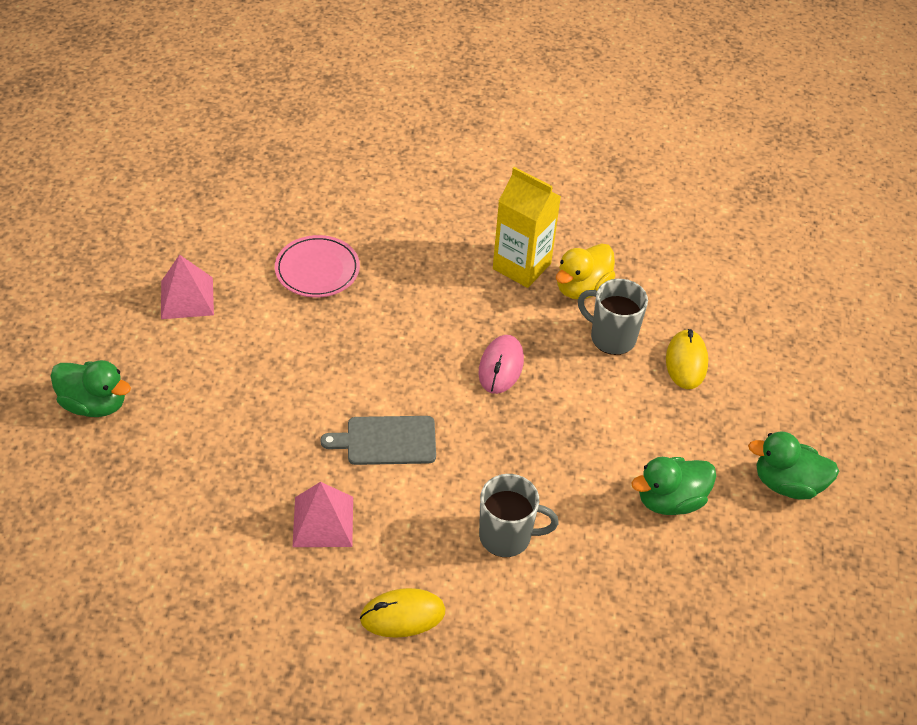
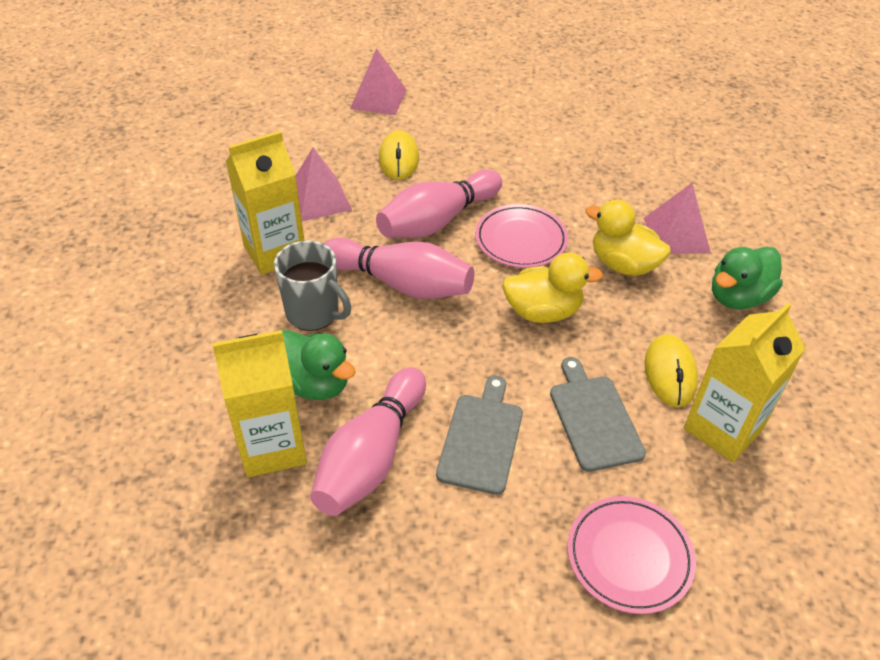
green duck: [51,360,131,417] [632,457,716,515] [748,431,839,499] = 3 -> [282,330,356,400] [712,246,783,309] = 2
grey cutting board: [320,416,436,465] = 1 -> [436,376,523,495] [550,357,646,472] = 2
grey mug: [479,474,559,557] [578,279,648,355] = 2 -> [274,241,351,331] = 1
pink bowling pin: none = 0 -> [310,367,426,516] [324,237,474,299] [376,169,502,238] = 3
pink mouse: [478,335,524,394] = 1 -> none = 0
pink plate: [275,235,360,297] = 1 -> [475,204,568,268] [567,496,696,614] = 2
pink pyramid: [161,255,214,319] [292,482,353,547] = 2 -> [295,147,352,221] [350,48,407,115] [644,183,711,254] = 3
yellow carton: [493,167,561,288] = 1 -> [212,330,307,477] [226,131,304,275] [684,303,806,462] = 3
yellow duck: [556,244,615,300] = 1 -> [502,252,603,323] [585,199,671,276] = 2

